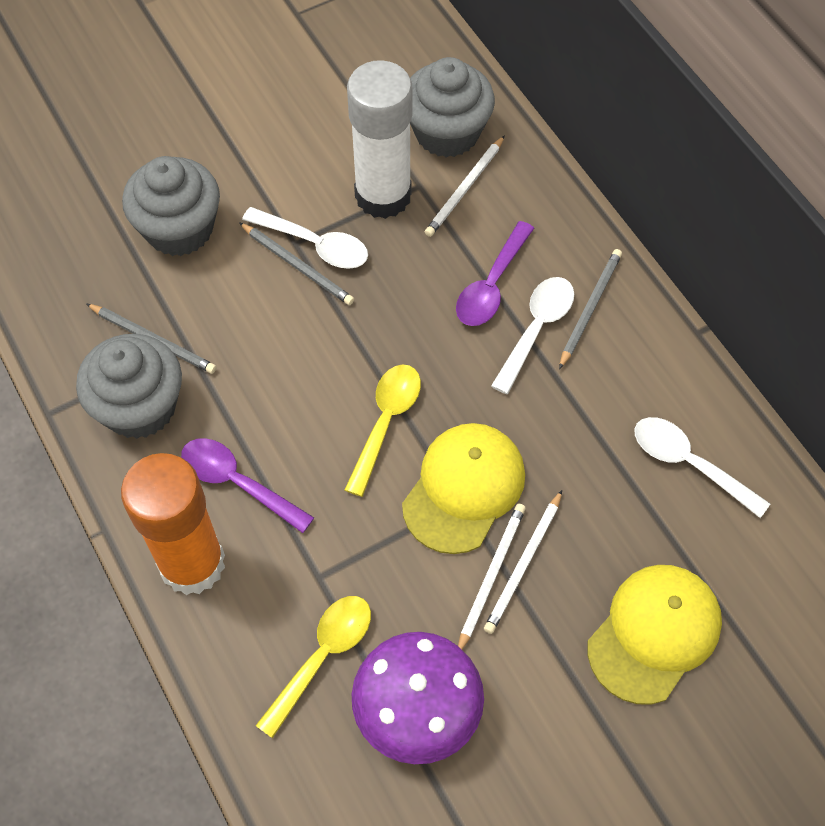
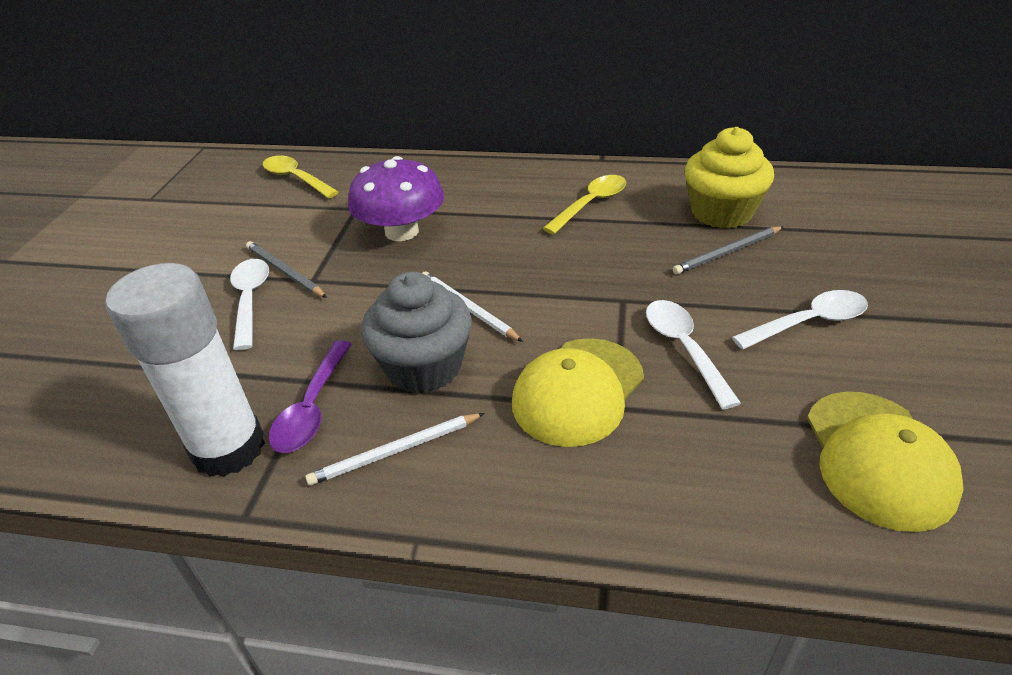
grey cupcake: [76,334,182,439] [122,156,220,256] [410,57,495,158] = 3 -> [361,272,472,394] = 1
grey pencil: [87,304,216,374] [239,222,354,305] [559,249,622,369] = 3 -> [246,241,327,298] [673,226,784,275] = 2
orange glue stick: [121,453,225,595] = 1 -> none = 0
purple spoon: [181,438,314,533] [456,221,534,326] = 2 -> [269,341,352,453] = 1
white pencil: [425,135,505,237] [458,504,526,649] [484,490,562,634] = 3 -> [305,413,485,486] [422,271,523,342] = 2
yellow cupcake: none = 0 -> [685,127,774,229] = 1

